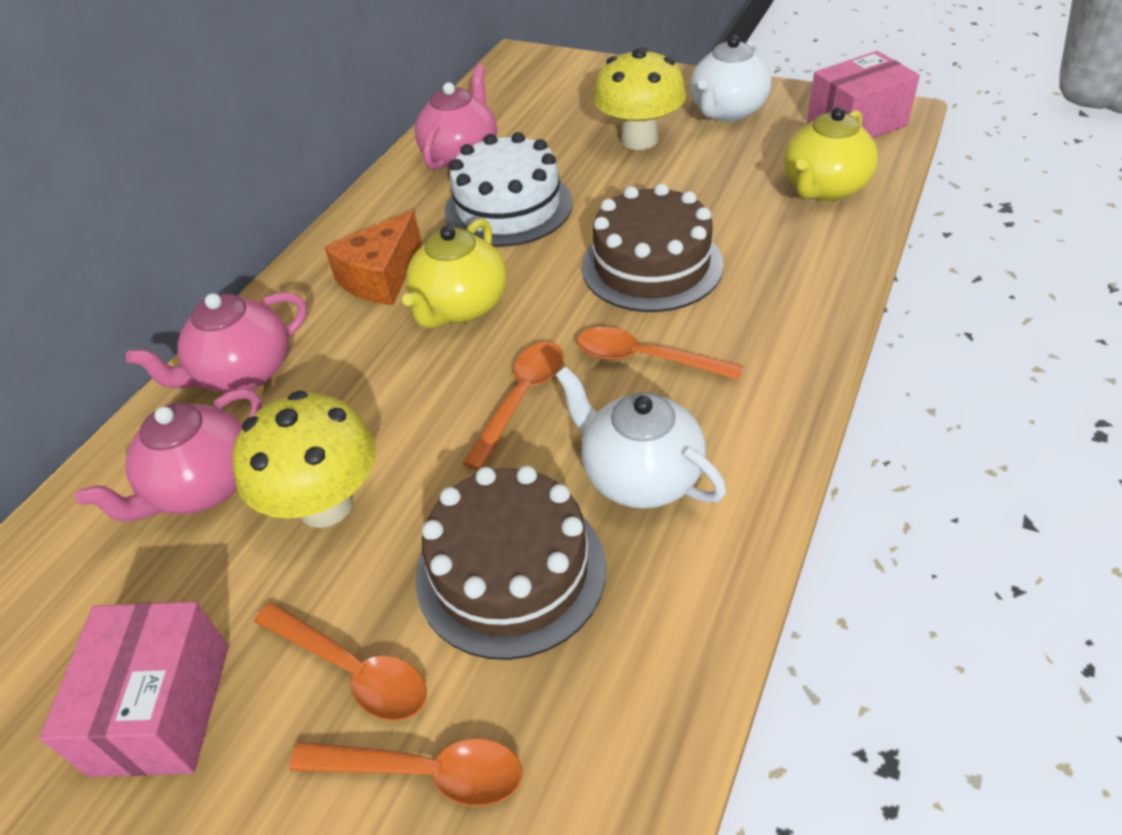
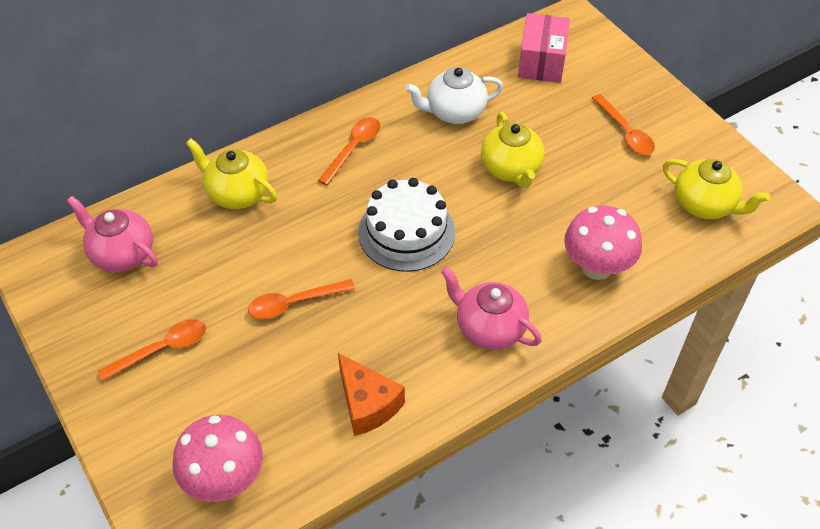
brown cake: [416,466,606,660] [582,183,723,312] = 2 -> none = 0
pink box: [40,602,229,777] [807,51,920,138] = 2 -> [518,13,570,83] = 1
pink mushroom: none = 0 -> [172,415,263,502] [564,205,642,280] = 2
pink teapot: [75,388,262,522] [126,292,307,393] [415,64,497,170] = 3 -> [67,196,158,272] [441,267,542,350] = 2
white teapot: [556,366,726,509] [690,35,772,122] = 2 -> [405,67,503,124] = 1
yellow mushroom: [232,391,376,528] [593,48,686,150] = 2 -> none = 0
yellow teapot: [402,218,507,329] [784,107,878,201] = 2 -> [186,138,277,209] [481,112,544,189] [663,159,770,219] = 3

